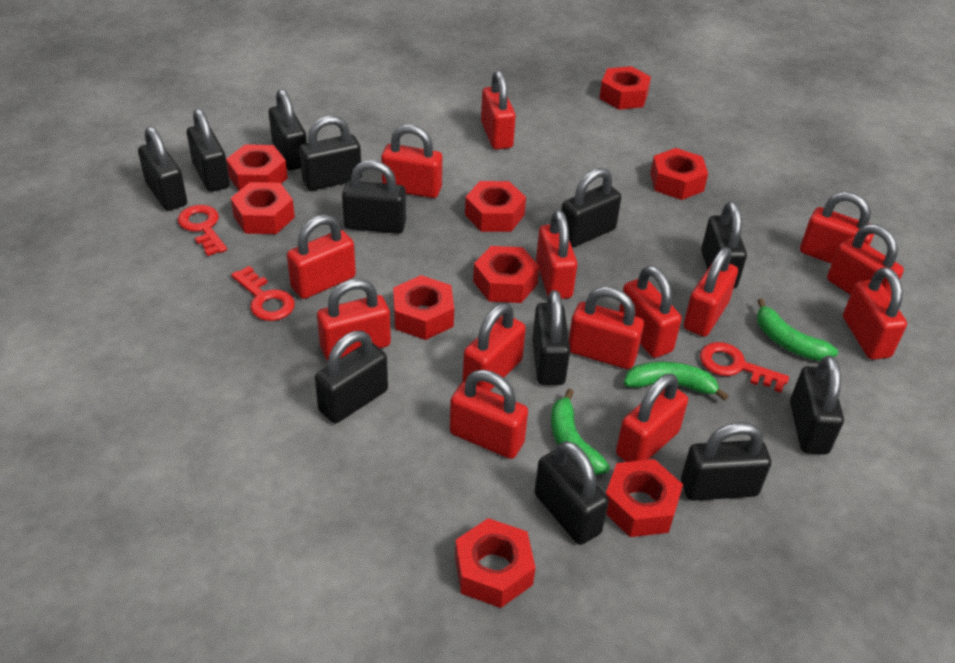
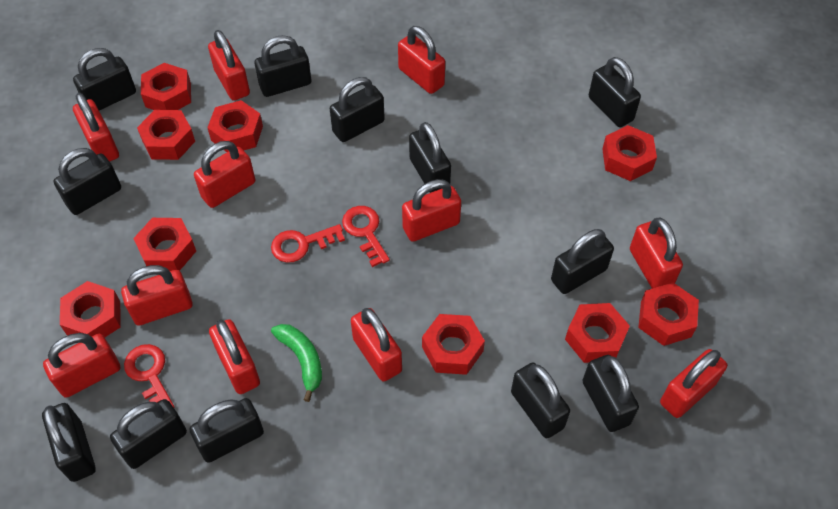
green banana: [551,389,610,475] [624,361,729,401] [757,299,838,361] = 3 -> [271,324,322,402] = 1
red padlock: [287,215,356,299] [317,279,391,361] [381,125,442,198] [450,370,528,459] [463,303,526,391] [481,70,516,150] [536,210,577,299] [569,287,644,369] [616,374,688,462] [619,265,682,358] [683,247,738,337] [800,192,874,264] [827,224,904,297] [843,267,907,360] = 14 -> [43,333,120,398] [73,93,119,162] [121,265,193,326] [194,141,255,208] [208,30,250,101] [209,319,260,394] [351,308,402,382] [398,26,445,94] [402,179,461,242] [630,218,683,289] [660,349,727,418] = 11

